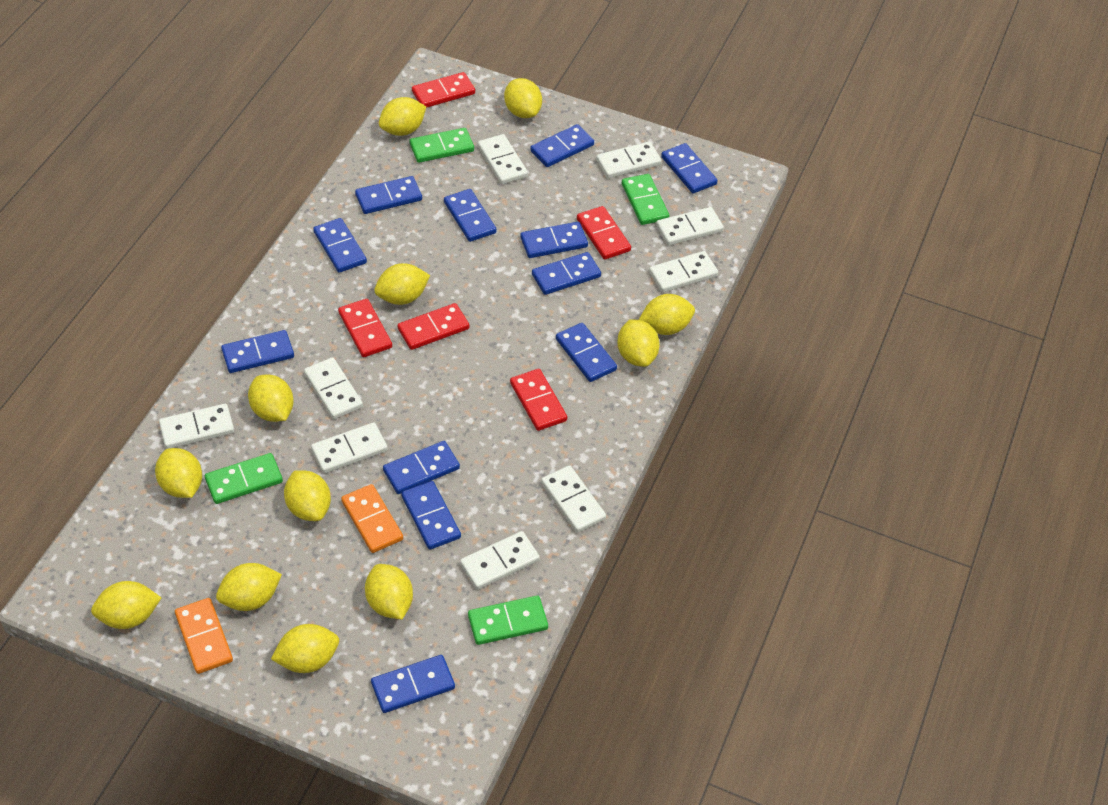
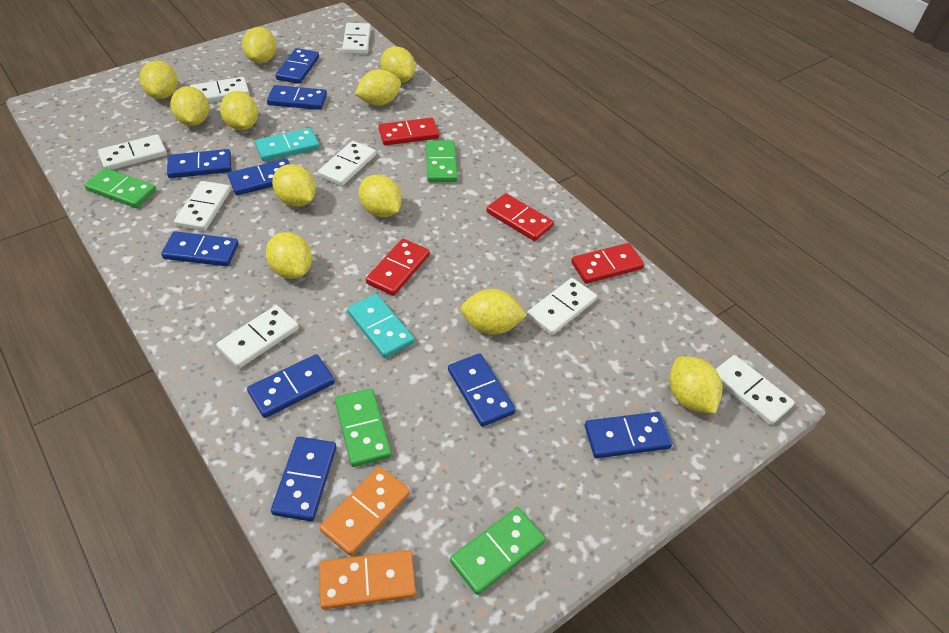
blue domino: [221,330,294,373] [313,218,367,273] [355,176,422,214] [371,655,455,713] [383,441,460,494] [401,481,461,550] [444,189,497,242] [520,222,588,258] [530,124,594,167] [532,252,601,295] [556,323,617,382] [661,143,718,193] = 12 -> [161,231,239,266] [167,149,231,178] [228,159,290,195] [247,354,335,418] [267,85,327,110] [271,437,336,521] [275,48,319,84] [448,353,516,427] [585,412,672,458] = 9
red domino: [338,299,392,357] [398,303,469,350] [412,72,475,108] [510,369,567,431] [577,206,631,260] = 5 -> [366,239,430,296] [378,118,439,145] [486,193,554,241] [571,243,644,284] = 4
turquoise domino: none = 0 -> [255,128,320,161] [347,294,415,358] = 2
white domino: [159,404,234,449] [304,357,363,419] [311,422,388,473] [460,531,540,590] [478,134,528,184] [541,465,606,533] [596,142,662,178] [649,251,718,292] [656,207,724,246] = 9 -> [98,134,167,170] [174,181,231,231] [190,77,249,103] [216,305,299,368] [318,141,376,186] [342,23,371,54] [527,278,597,335] [716,355,795,425] = 8
yellow lemon: [91,581,161,629] [155,448,202,498] [216,563,282,611] [248,374,294,422] [271,624,339,673] [284,470,331,521] [365,564,413,619] [374,263,430,305] [379,97,426,136] [504,78,542,118] [617,319,660,367] [639,294,695,335] = 12 -> [140,60,178,99] [170,86,209,126] [220,91,258,130] [242,27,276,63] [266,232,312,279] [272,164,316,207] [355,69,401,106] [359,175,402,217] [381,46,415,83] [461,289,527,335] [669,356,723,414] = 11

